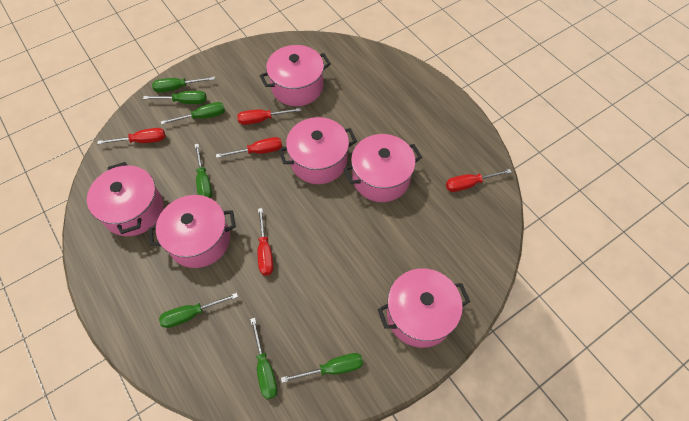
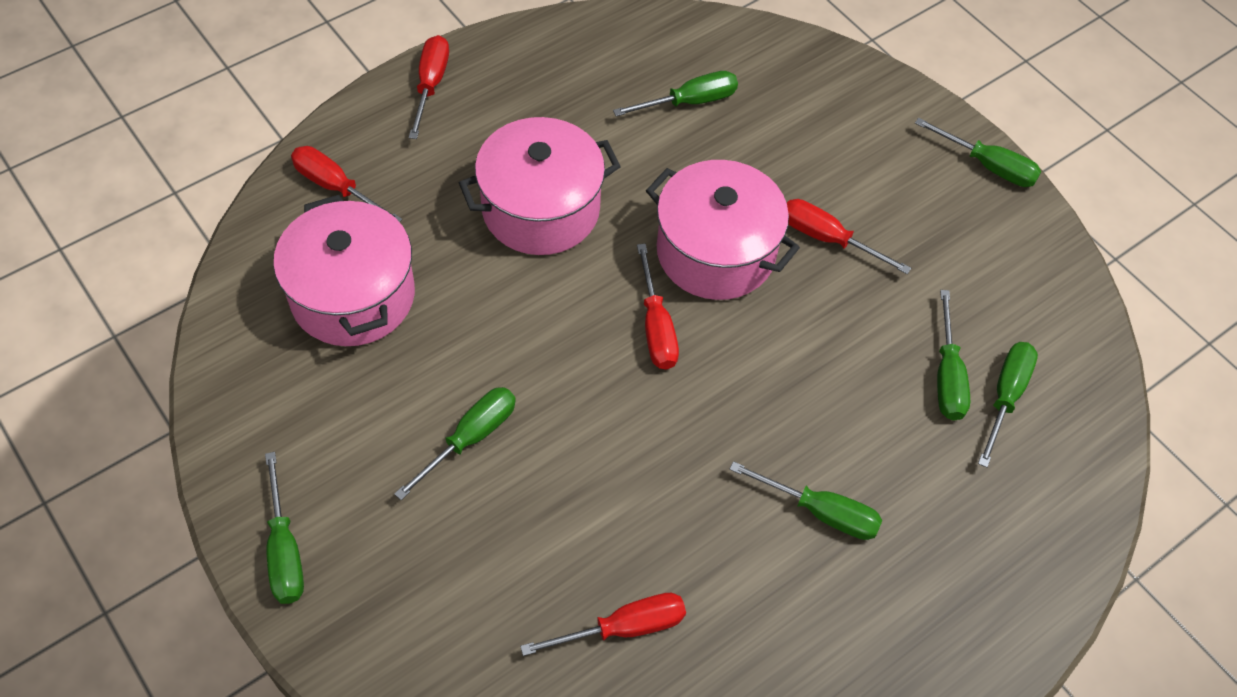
pink pot: [87,162,163,236] [149,195,236,268] [260,45,331,106] [278,117,357,184] [343,134,422,202] [378,268,470,348] = 6 -> [273,195,415,346] [459,117,621,255] [646,160,800,300] = 3

